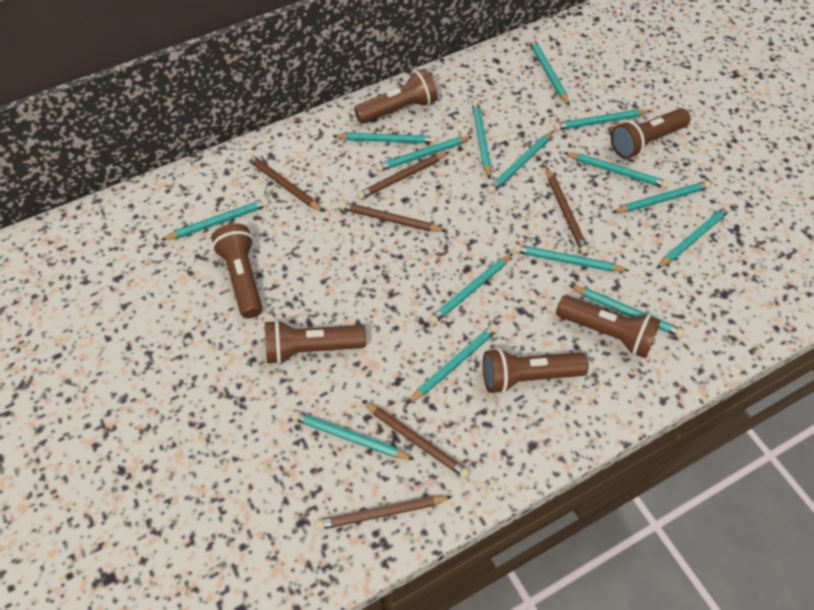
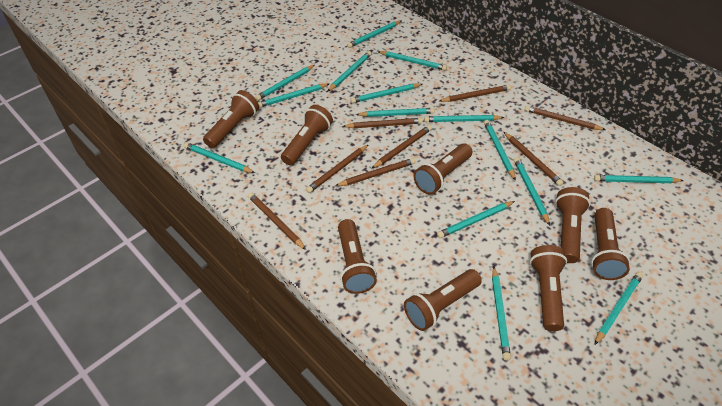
brown flashlight: [211,224,263,318] [265,320,366,364] [354,69,438,124] [483,348,588,394] [556,296,661,358] [610,108,691,159] = 6 -> [203,90,259,148] [281,105,333,166] [338,219,377,294] [404,269,482,331] [413,144,472,195] [530,245,567,331] [555,187,590,263] [591,208,630,280] = 8
brown pencil: [246,154,324,212] [315,496,452,530] [339,202,446,232] [357,152,449,200] [362,401,470,479] [546,167,589,254] = 6 -> [248,193,306,250] [306,145,368,193] [335,158,415,186] [342,118,423,128] [371,125,432,169] [439,85,511,102] [504,132,564,186] [525,106,606,130] = 8

